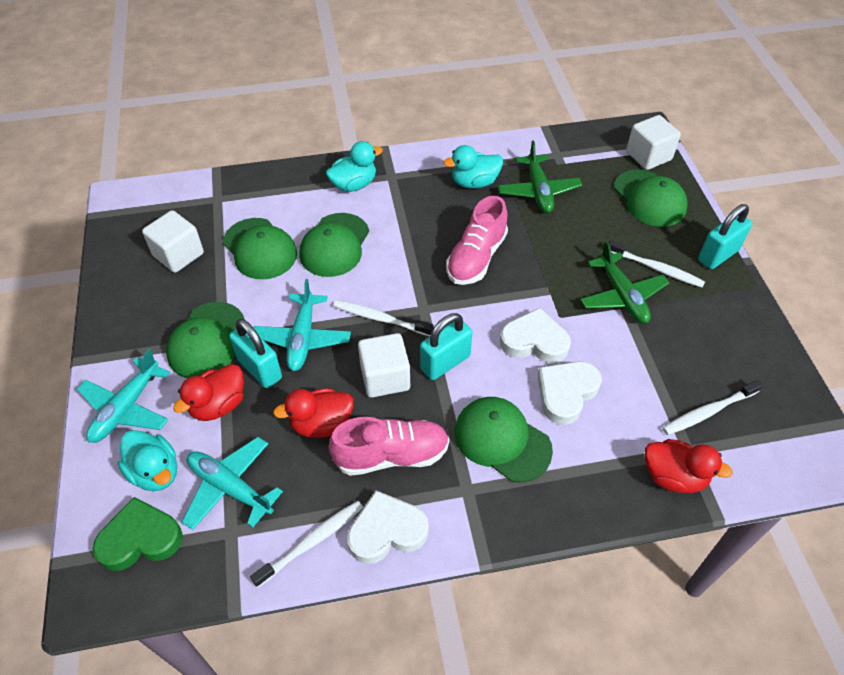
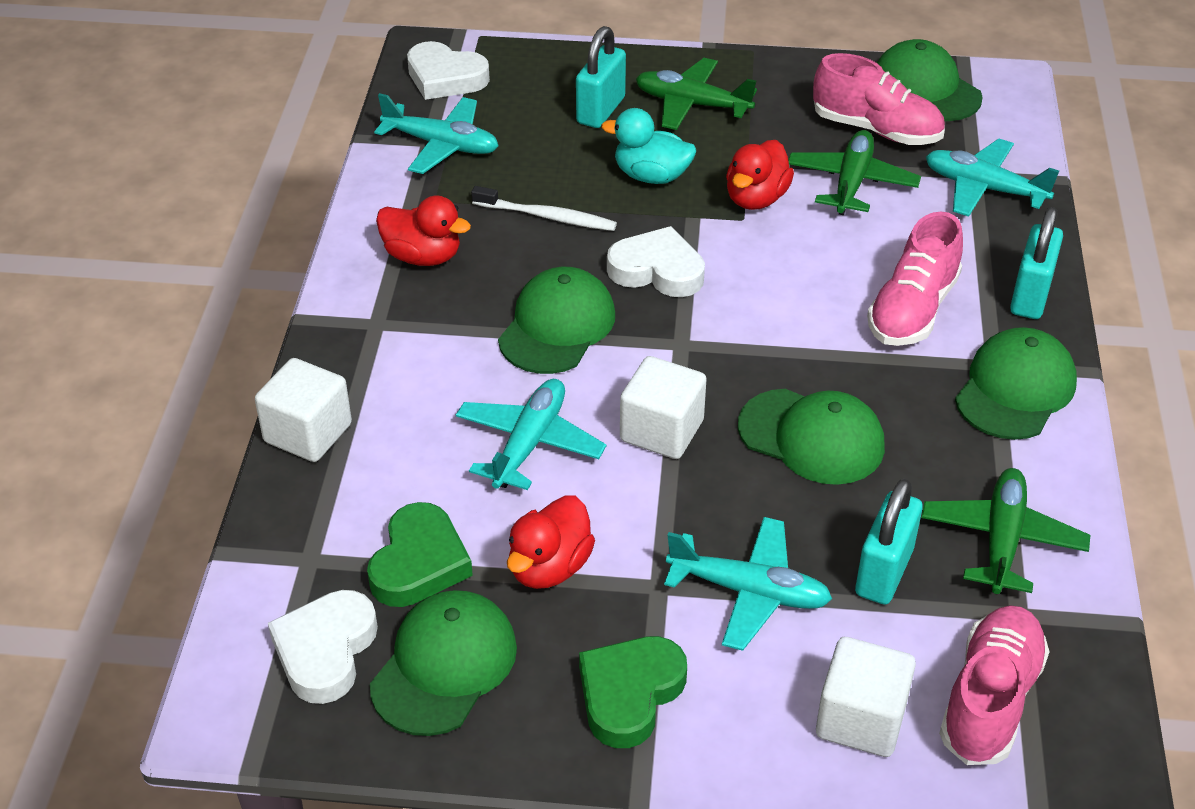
green heart: [93,497,183,571] = 1 -> [367,502,473,607] [579,636,687,748] = 2
green plane: [498,140,582,213] [580,241,670,324] = 2 -> [636,58,757,130] [788,130,921,215] [921,468,1090,594] = 3
pink shoe: [329,417,449,476] [446,196,508,285] = 2 -> [813,53,945,145] [867,212,963,346] [939,605,1049,765] = 3
turquoise duck: [118,430,177,491] [326,141,383,192] [443,145,503,189] = 3 -> [601,108,696,184] = 1
turquoise plane: [77,349,170,443] [182,437,283,530] [254,279,351,371] = 3 -> [374,93,498,174] [456,379,606,490] [664,517,832,651] [926,139,1059,217] = 4
white toothbrush: [250,501,363,588] [333,300,434,336] [609,240,705,288] [663,380,763,435] = 4 -> [471,186,617,231] = 1

